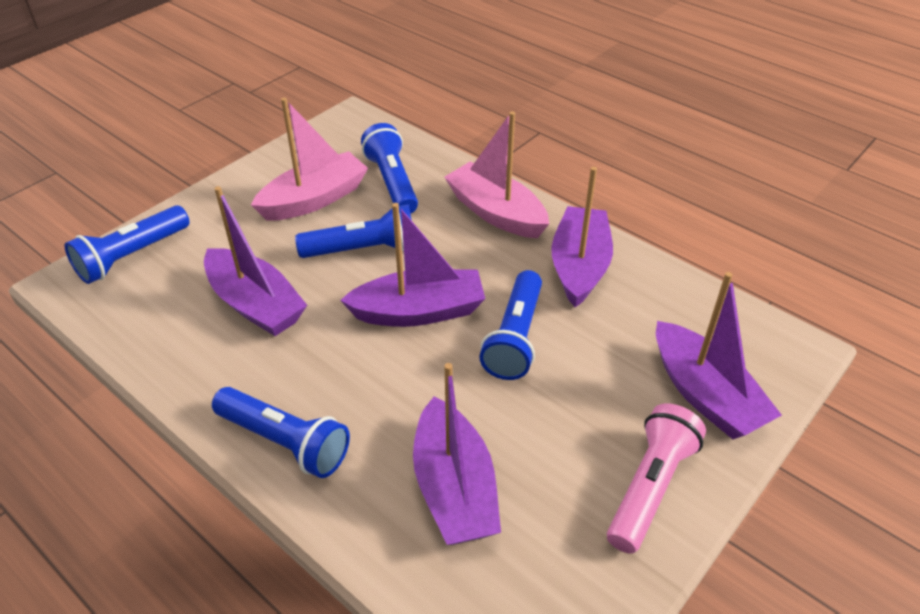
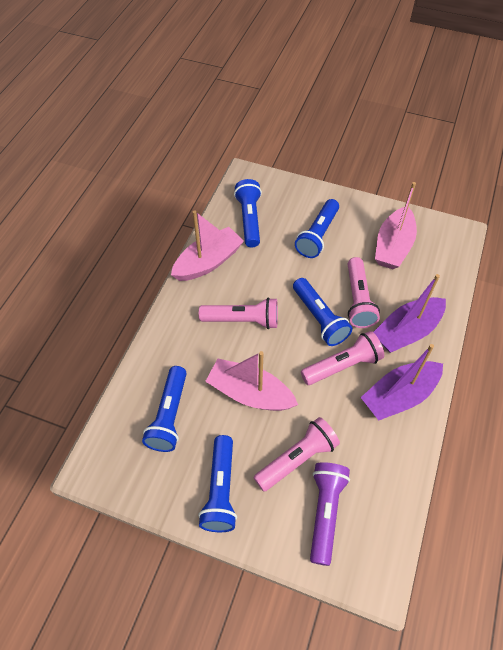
pink boat: [251,98,368,221] [444,111,549,238] = 2 -> [171,210,244,281] [205,351,298,411] [375,182,417,269] = 3
pink flashlight: [607,403,706,554] = 1 -> [199,298,278,329] [253,417,340,492] [301,331,384,385] [348,257,380,328] = 4
purple boat: [204,186,307,336] [340,203,485,327] [413,363,501,545] [551,167,613,307] [656,272,782,439] = 5 -> [361,344,443,420] [373,274,446,353] = 2
purple flashlight: none = 0 -> [310,462,350,566] = 1

